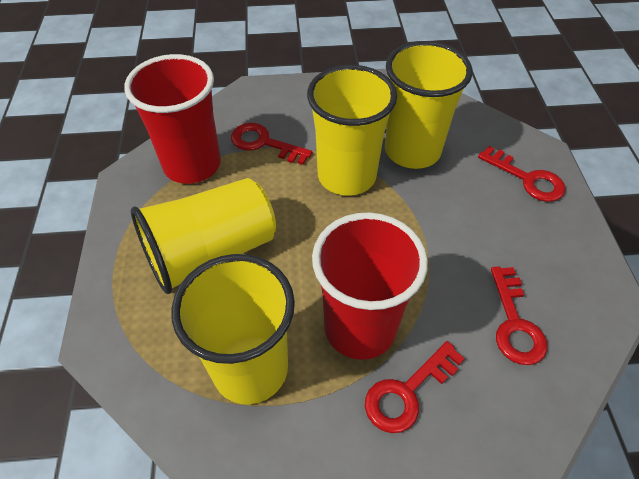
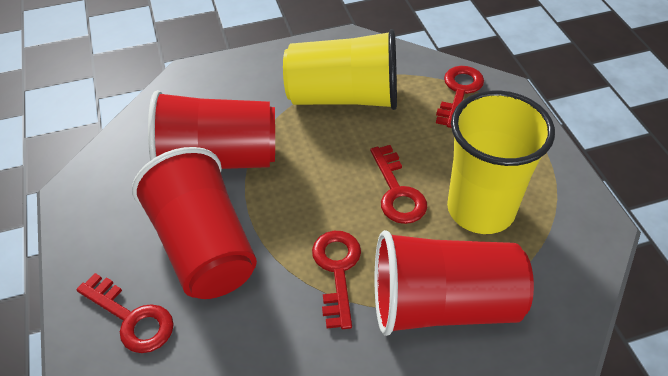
red cup: [124,54,221,184] [312,212,428,360] = 2 -> [132,147,257,299] [148,90,275,169] [375,230,534,336] = 3
yellow cup: [131,178,276,294] [171,254,295,405] [307,65,397,196] [385,41,473,169] = 4 -> [283,29,397,110] [447,90,555,234] = 2

